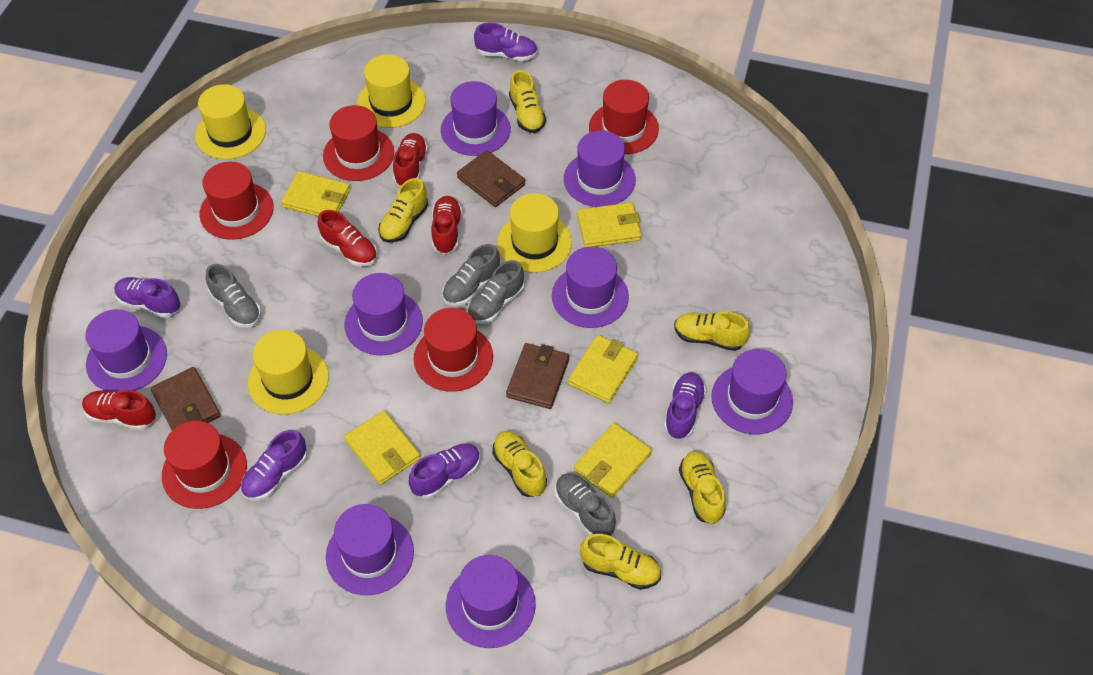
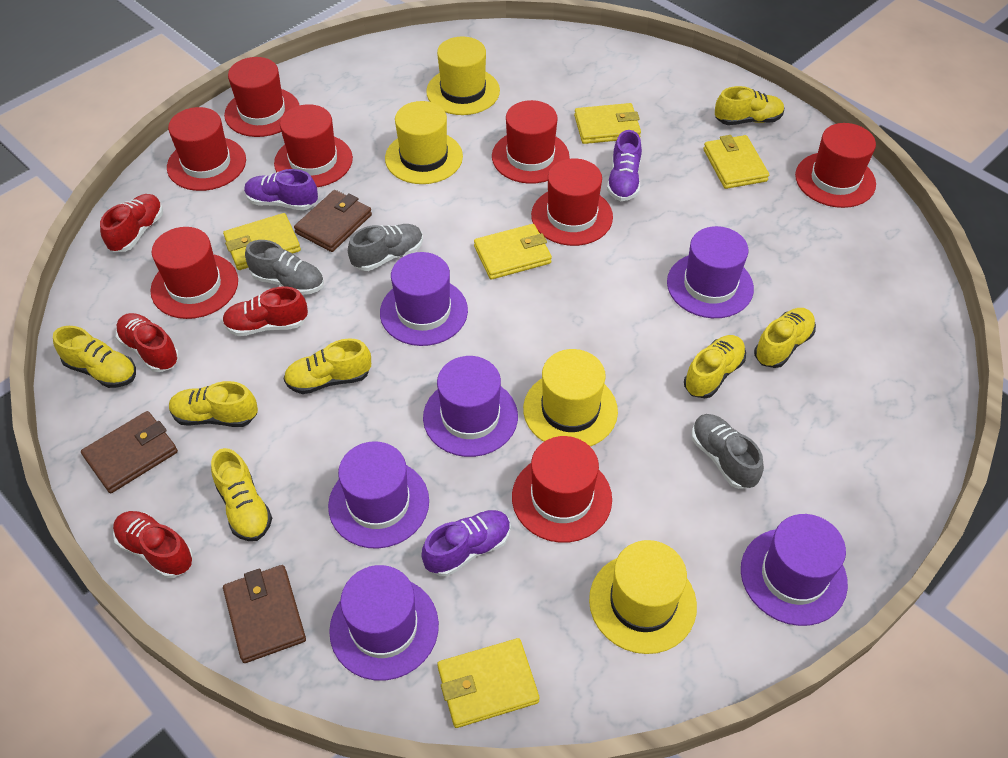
grey shoe: [206,264,261,328] [442,244,500,306] [467,260,524,324] [555,473,616,536] = 4 -> [245,240,324,295] [348,224,423,271] [692,414,764,489] = 3
purple hat: [85,309,167,392] [326,504,414,595] [344,273,423,356] [441,81,511,156] [446,555,536,648] [552,247,629,328] [564,130,636,207] [711,349,793,434] = 8 -> [328,441,429,549] [329,565,439,681] [380,252,468,346] [423,356,518,457] [667,226,754,318] [741,514,848,626] = 6
purple shoe: [114,277,180,318] [241,430,307,501] [409,443,481,499] [474,23,537,61] [664,372,706,439] = 5 -> [244,169,318,210] [421,510,511,577] [607,130,642,201] = 3
red hat: [162,421,247,509] [199,162,274,240] [323,105,394,181] [414,308,493,392] [589,80,659,154] = 5 -> [151,227,238,319] [167,107,246,191] [224,57,300,137] [274,104,353,187] [492,100,570,184] [512,436,612,543] [531,158,613,246] [795,123,876,208] = 8
yellow shoe: [378,178,428,243] [492,431,547,497] [509,70,546,133] [580,534,661,590] [674,312,750,351] [679,451,726,524] = 6 -> [53,326,136,388] [169,381,258,427] [211,448,272,541] [283,338,371,394] [684,335,746,398] [715,86,784,125] [754,308,816,368] = 7

